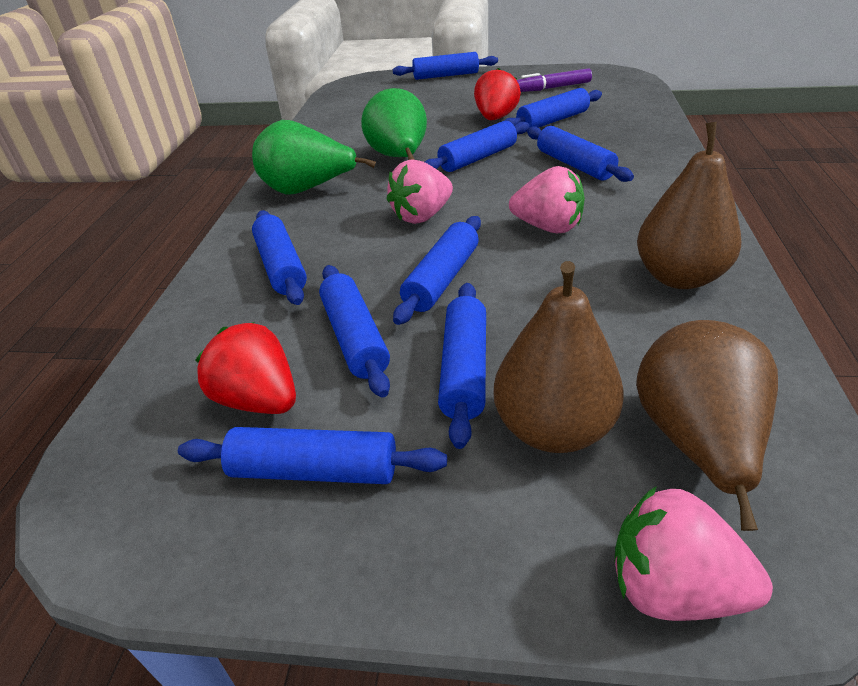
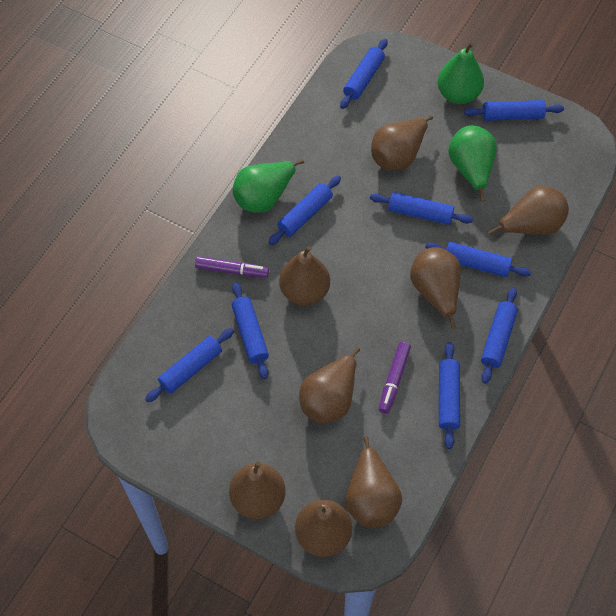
brown pear: [493,261,624,453] [636,320,778,531] [637,122,741,289] = 3 -> [229,461,285,519] [279,246,330,305] [295,499,352,557] [299,347,360,423] [345,436,402,528] [371,115,433,170] [410,247,461,329] [488,186,569,236] = 8
green pear: [252,120,376,194] [361,88,427,160] = 2 -> [233,159,304,213] [438,42,484,104] [448,125,497,201] = 3
pink strawberry: [387,159,453,224] [509,166,585,233] [615,486,773,621] = 3 -> none = 0
purple marker: [517,68,592,92] = 1 -> [195,256,269,278] [379,342,411,414] = 2
red strawberry: [195,322,296,414] [474,68,521,120] = 2 -> none = 0

